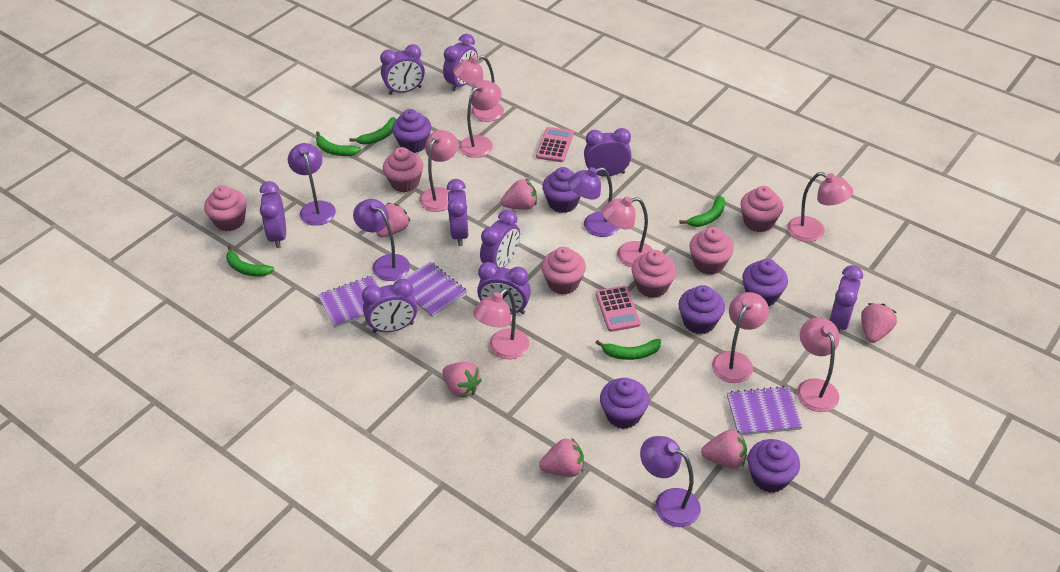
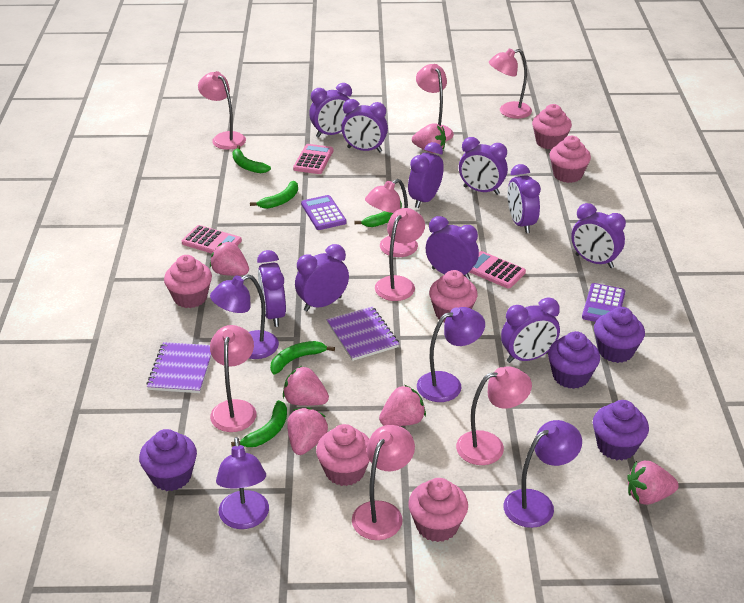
pink calculator: [536,127,574,162] [596,286,641,332] = 2 -> [182,225,242,253] [293,144,333,174] [470,251,526,288] = 3
purple calculator: none = 0 -> [301,195,346,230] [582,283,625,322] = 2
purple clock: [260,181,286,248] [362,278,417,333] [380,44,425,95] [443,34,478,92] [447,179,468,246] [477,262,531,314] [480,210,520,268] [584,128,631,177] [829,265,863,332] = 9 -> [257,250,286,327] [295,244,349,311] [309,83,352,138] [341,99,388,152] [408,142,444,208] [426,216,479,279] [459,137,508,195] [501,297,560,363] [508,164,541,234] [571,203,626,268] = 10
purple cupcake: [392,109,431,153] [542,167,581,213] [600,378,649,429] [679,285,725,334] [742,259,788,306] [748,439,800,493] = 6 -> [139,429,197,491] [548,331,600,389] [593,400,649,460] [594,307,645,363] = 4
purple notebook: [318,275,380,328] [404,262,468,318] [727,386,802,435] = 3 -> [146,342,212,393] [327,306,399,361] = 2

